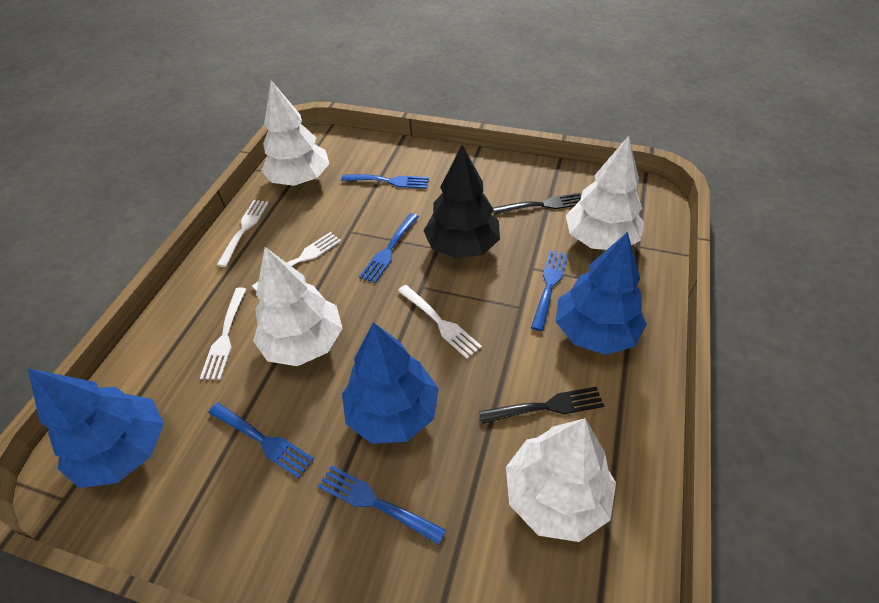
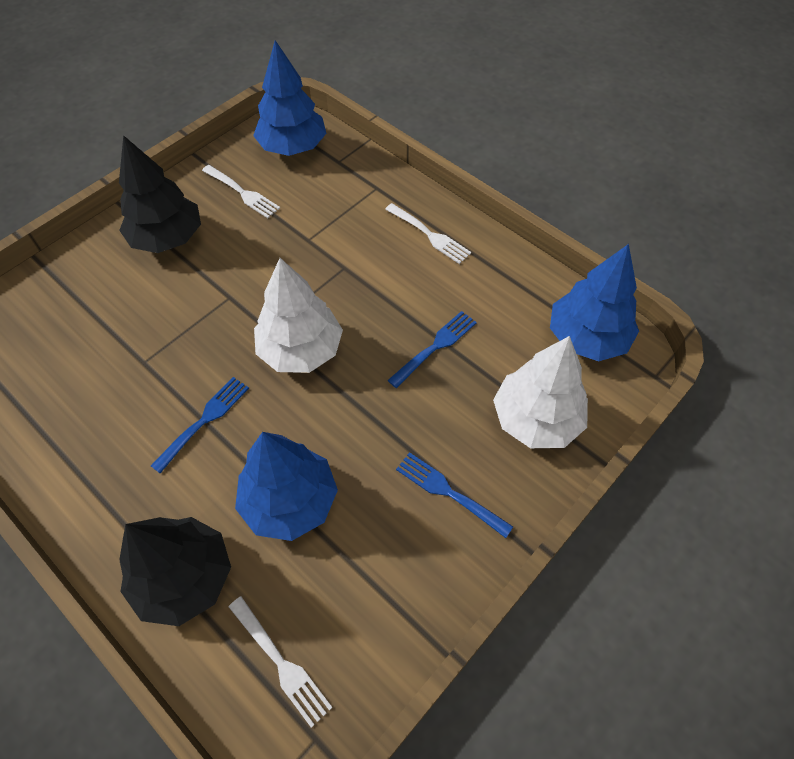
black fork: [479,387,604,424] [493,193,581,215] = 2 -> none = 0
black tree: [423,144,500,259] = 1 -> [119,135,201,253] [119,517,231,626] = 2
blue fork: [208,403,314,478] [318,465,446,545] [341,174,429,189] [359,213,419,283] [531,250,568,331] = 5 -> [151,377,249,473] [387,311,477,388] [396,452,513,538] = 3
white fork: [200,288,246,380] [217,200,269,267] [252,232,341,291] [398,285,482,359] = 4 -> [202,165,280,218] [229,596,333,728] [385,203,471,264] = 3
white tree: [253,247,343,366] [261,80,329,186] [506,418,616,542] [566,136,644,250] = 4 -> [254,258,343,373] [493,336,588,448] = 2

